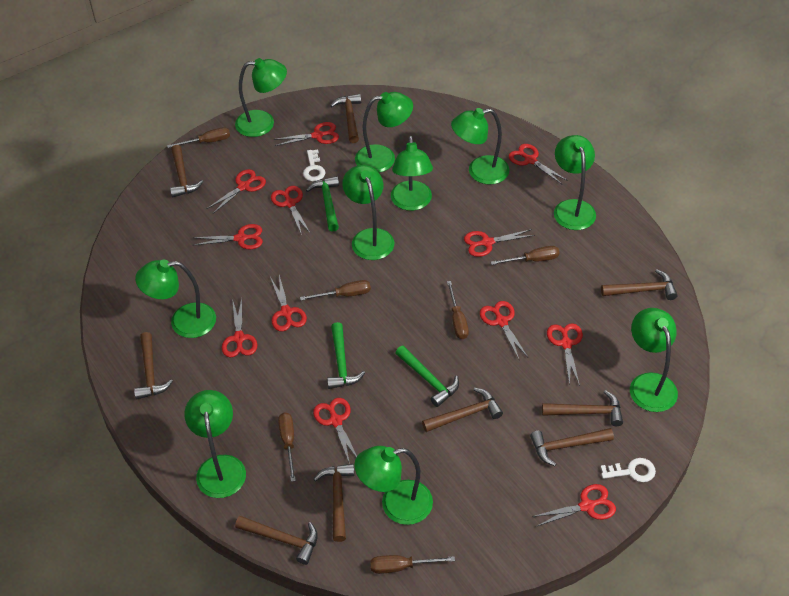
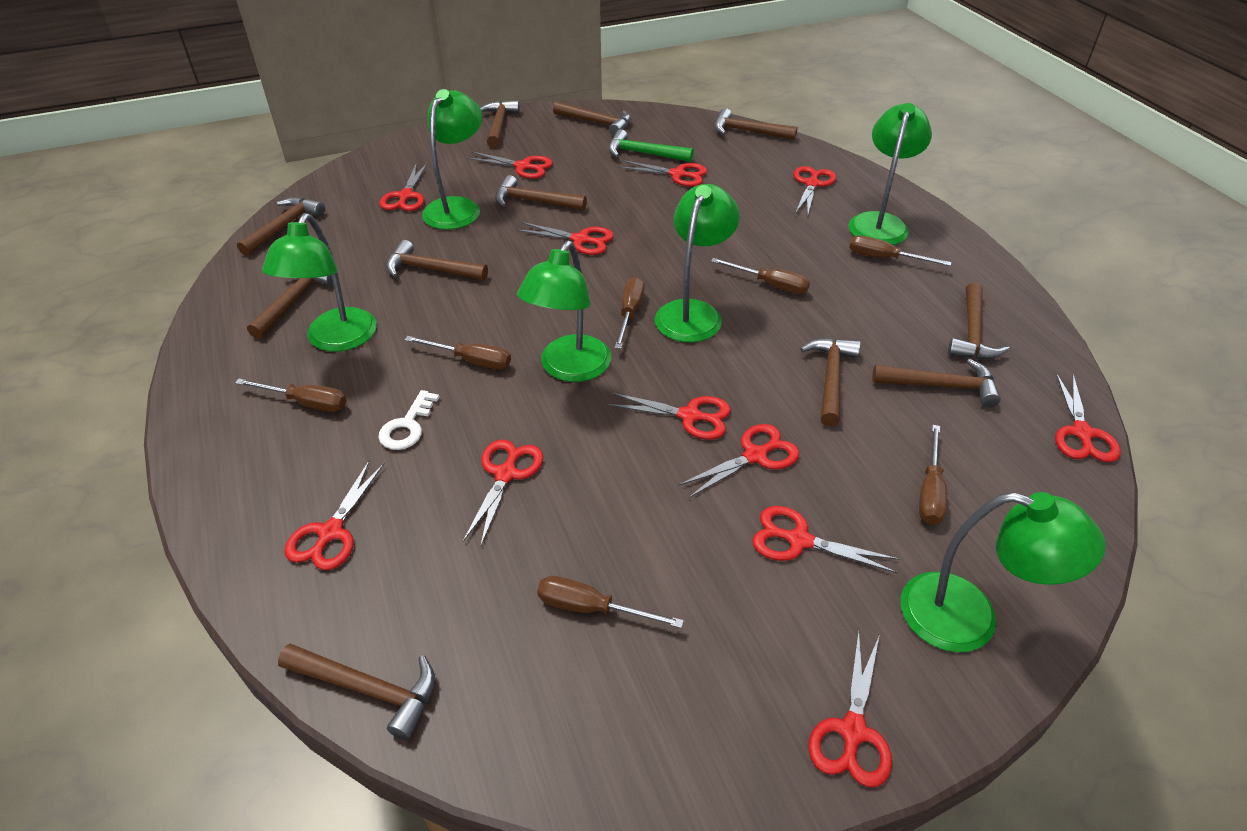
brown hammer: [134,332,173,400] [170,145,203,198] [235,516,318,565] [314,464,354,542] [330,94,361,143] [422,388,503,432] [530,428,614,466] [542,390,623,426] [601,269,678,300] = 9 -> [237,197,325,256] [247,275,333,339] [278,644,435,740] [386,240,488,280] [480,100,520,148] [495,175,587,210] [553,102,631,136] [715,108,798,140] [800,338,861,427] [872,359,1001,407] [948,283,1010,359] = 11
brown screwdriver: [167,127,230,148] [278,412,296,482] [300,280,371,301] [370,555,455,574] [447,281,469,339] [491,246,560,265] = 6 -> [235,378,347,412] [405,336,511,369] [537,576,684,628] [615,277,645,349] [711,258,810,294] [849,235,952,266] [919,425,947,525] = 7
green hammer: [306,176,339,232] [327,322,365,389] [396,346,459,407] = 3 -> [608,129,694,162] = 1
green lamp: [135,260,216,338] [184,390,246,498] [235,58,287,137] [342,165,394,260] [354,446,433,525] [355,92,413,173] [391,136,433,211] [451,108,509,185] [554,135,596,230] [630,308,678,412] = 10 -> [262,213,377,352] [422,89,482,230] [517,241,611,382] [655,184,740,342] [849,103,932,245] [901,492,1106,652] = 6
white key: [303,150,325,181] [601,458,656,482] = 2 -> [378,390,439,450] = 1

